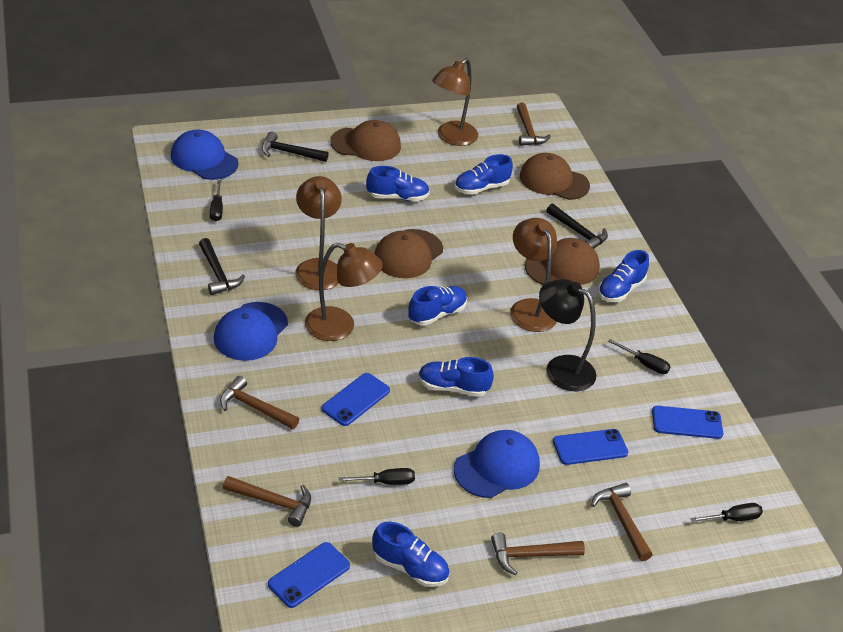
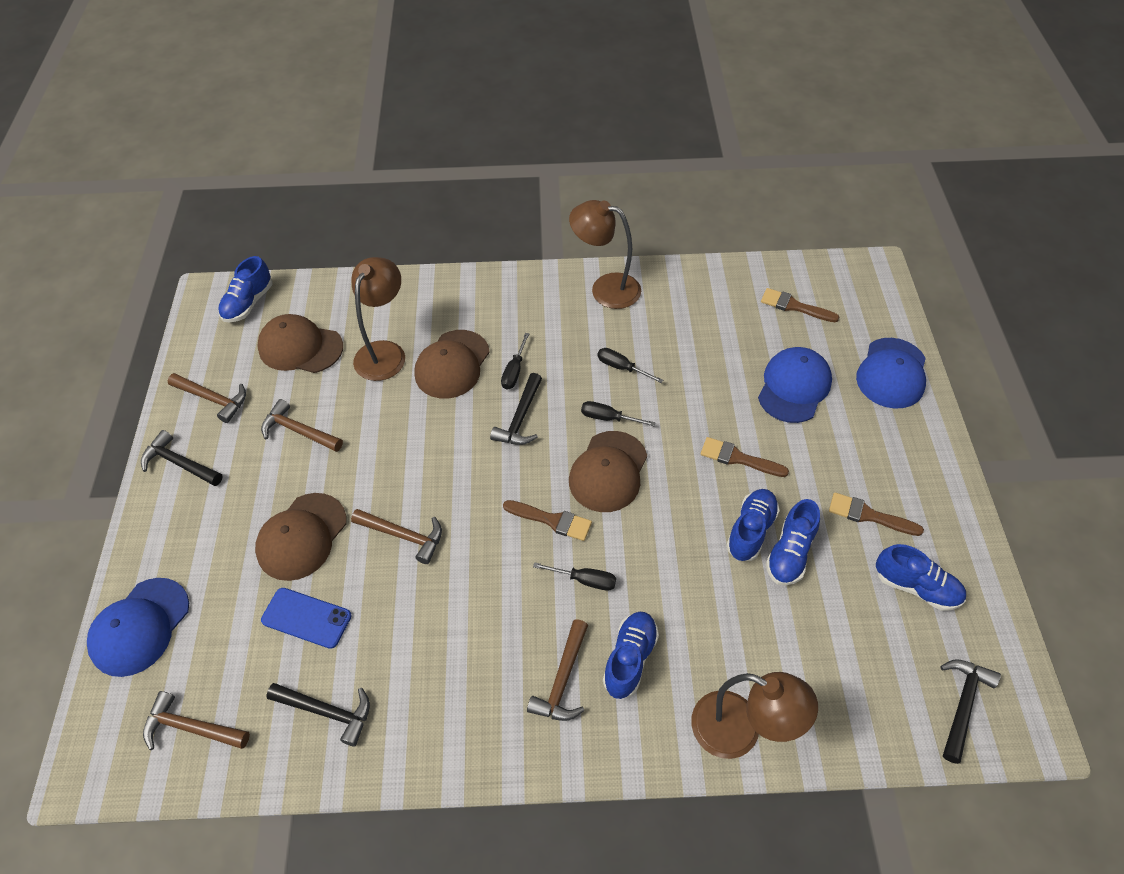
black hammer: [199,238,245,295] [262,132,329,162] [546,204,608,249] = 3 -> [141,430,223,486] [266,683,370,747] [490,373,542,445] [940,659,1001,764] = 4
black lamp: [539,279,596,391] = 1 -> none = 0
blue phone: [268,542,350,608] [322,373,390,426] [553,429,628,465] [652,406,723,439] = 4 -> [261,588,352,649] = 1
blue shoe: [366,166,430,201] [372,522,450,587] [408,286,467,325] [418,357,494,397] [455,154,513,195] [598,250,649,302] = 6 -> [218,256,273,323] [603,612,659,699] [726,489,780,561] [766,499,820,586] [876,544,966,611] = 5
brown brush: none = 0 -> [503,500,592,541] [701,437,789,477] [761,288,839,322] [829,492,924,536] = 4
brown lamp: [295,176,342,290] [305,243,383,341] [432,58,478,146] [510,218,557,332] = 4 -> [352,257,405,381] [569,200,641,309] [691,672,818,759] = 3

